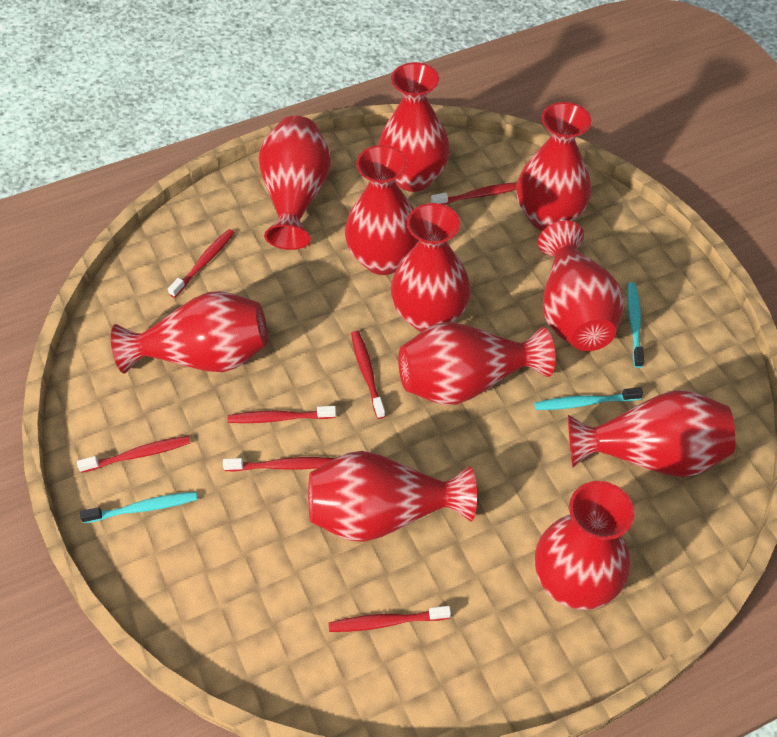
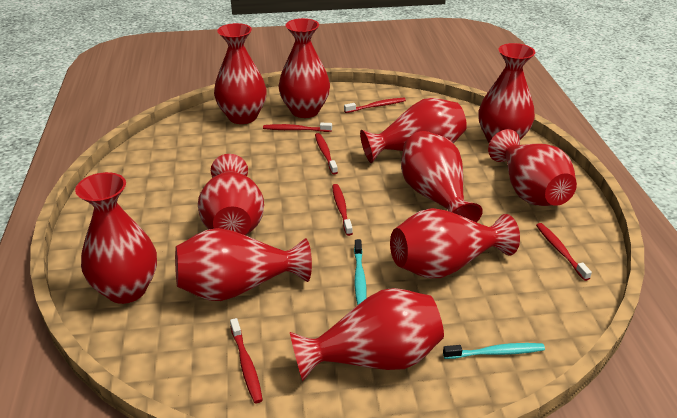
red toothbrush: [77,436,190,473] [168,229,235,298] [223,457,335,472] [228,406,336,423] [329,606,451,632] [351,331,385,419] [431,182,517,205] = 7 -> [230,318,263,403] [263,123,332,132] [315,133,338,175] [332,184,353,236] [344,98,406,113] [536,223,592,281] = 6
turquoise toothbrush: [80,492,198,523] [534,387,643,410] [627,282,644,368] = 3 -> [354,239,367,305] [443,343,545,359] = 2

